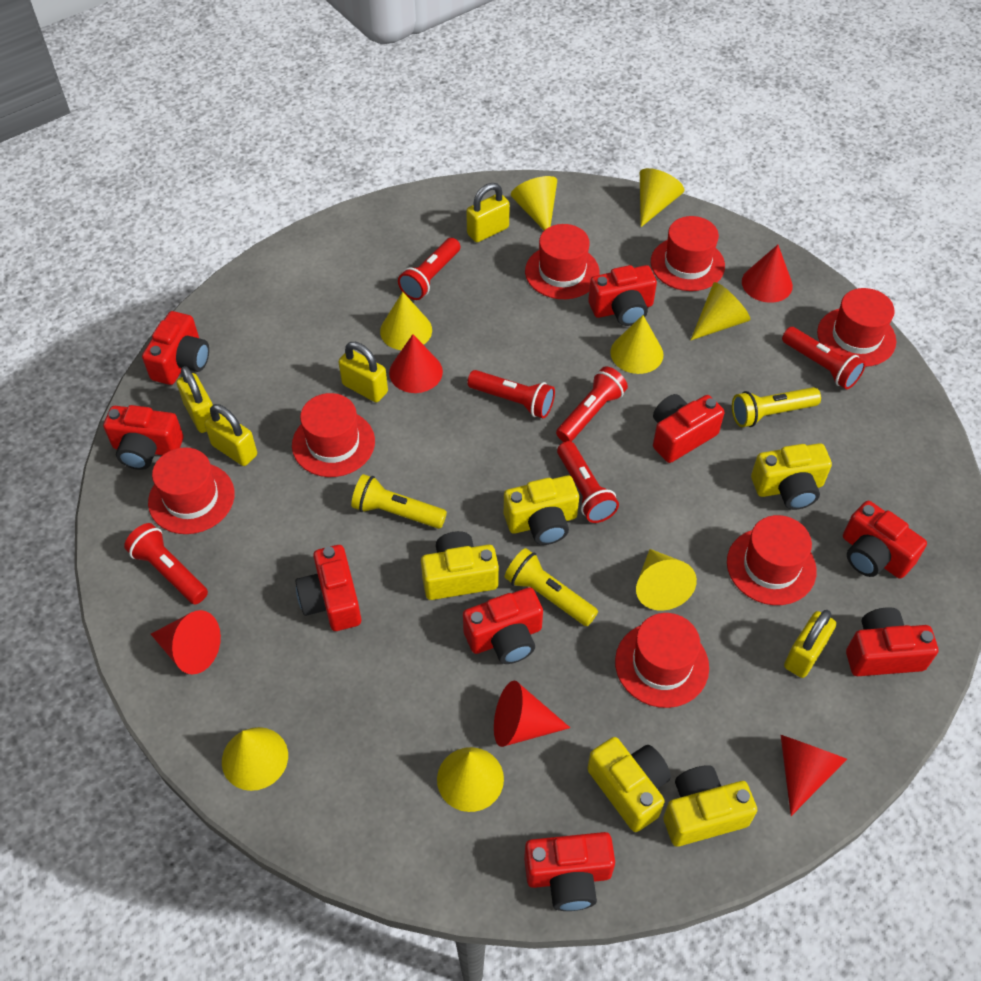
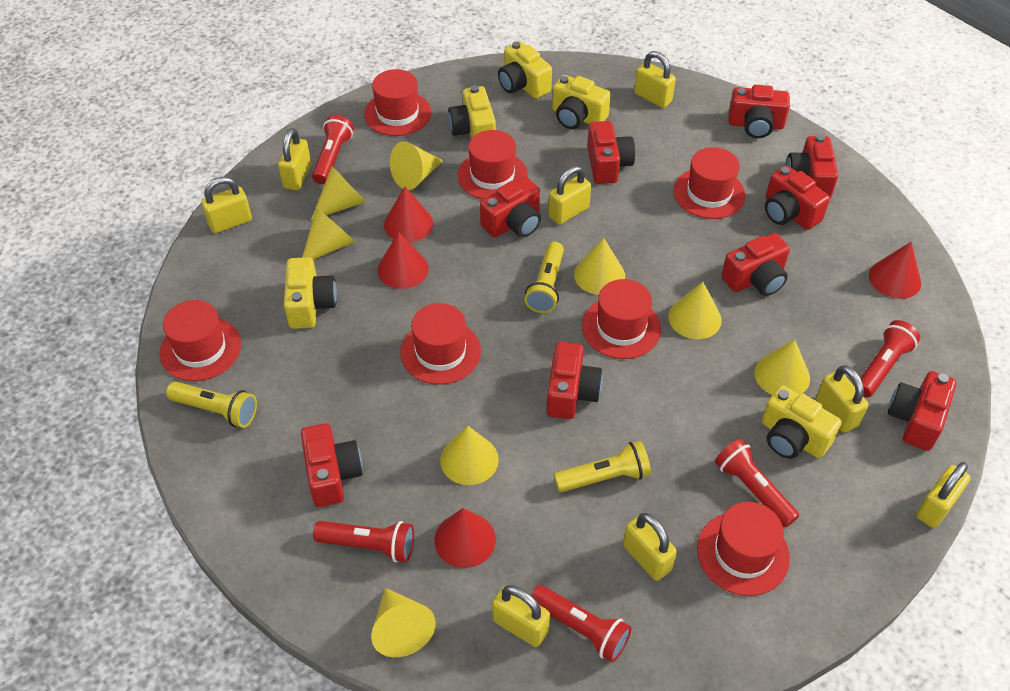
red cone: [151,610,221,674] [389,334,443,393] [494,681,570,747] [742,245,793,303] [781,735,847,816] = 5 -> [377,232,429,289] [384,186,433,242] [434,508,496,568] [869,242,921,299] = 4
red flashlight: [124,523,208,605] [398,238,460,300] [467,370,555,418] [556,366,628,442] [557,441,619,523] [782,327,866,389] = 6 -> [312,115,354,184] [313,521,414,562] [531,585,632,662] [715,439,799,527] [861,320,920,397] = 5
yellow padlock: [177,366,213,433] [204,404,257,466] [338,342,388,402] [466,183,510,242] [784,610,836,678] = 5 -> [201,177,252,233] [278,128,311,190] [492,585,550,647] [548,166,591,225] [623,513,677,581] [634,51,676,108] [816,365,869,432] [916,462,971,528] = 8

